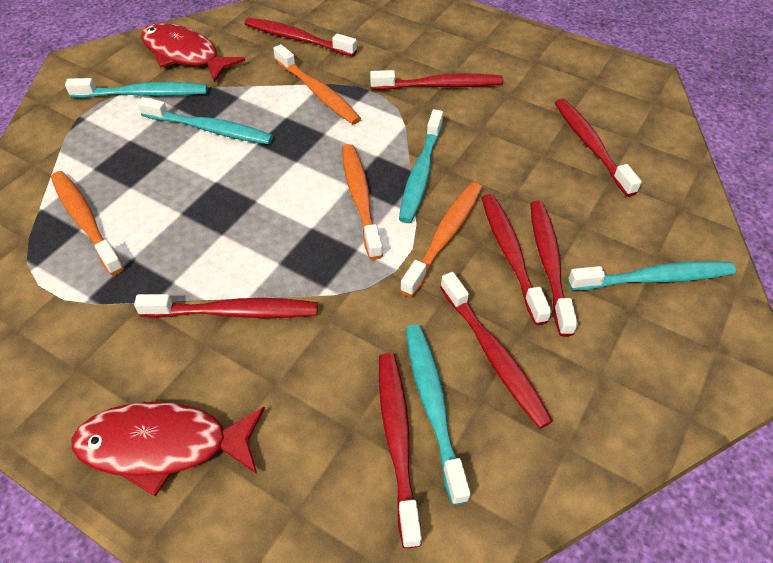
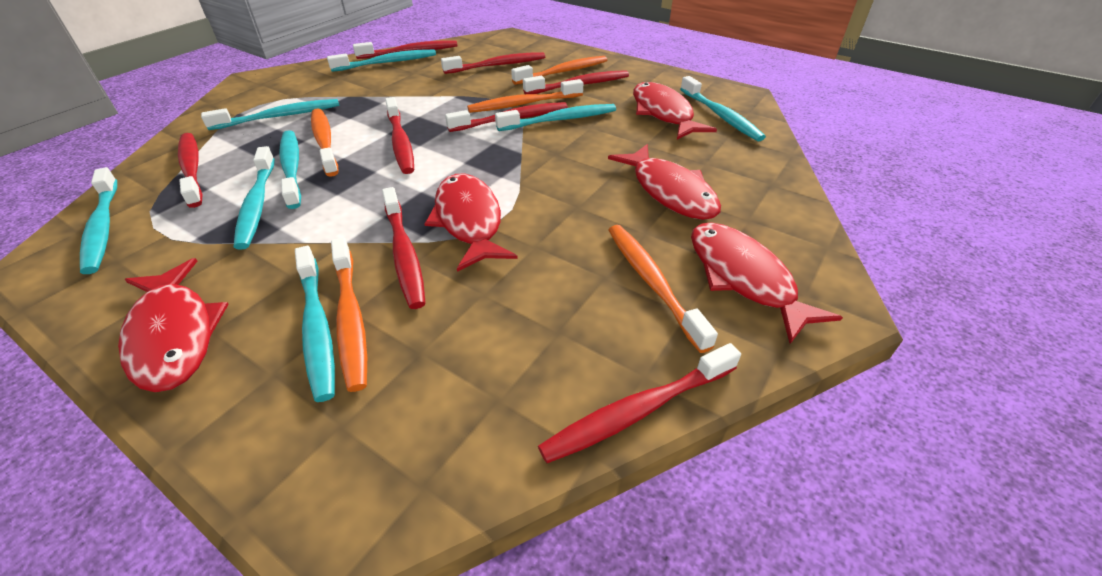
orange toothbrush: [51,171,124,275] [273,44,361,124] [342,144,383,260] [400,182,482,297] = 4 -> [311,108,339,177] [331,238,367,392] [467,79,583,113] [511,56,607,85] [608,225,718,353] = 5
red fish: [72,402,265,497] [141,23,245,82] = 2 -> [118,258,229,392] [424,174,518,272] [608,144,721,220] [633,82,717,139] [691,222,843,344] = 5
turquoise toothbrush: [65,78,207,98] [137,97,273,144] [399,109,443,223] [406,324,471,505] [568,261,736,291] = 5 -> [80,167,117,274] [201,99,339,130] [233,146,275,250] [279,130,301,209] [295,246,335,402] [327,49,436,72] [495,104,616,131] [680,76,766,141] = 8

